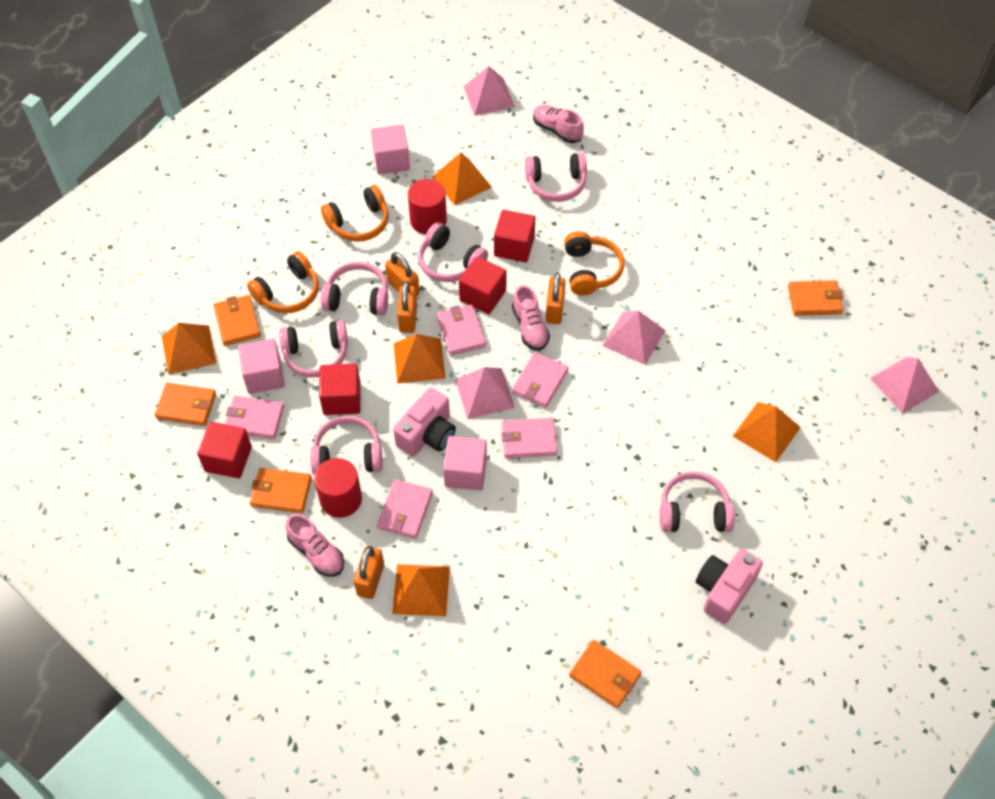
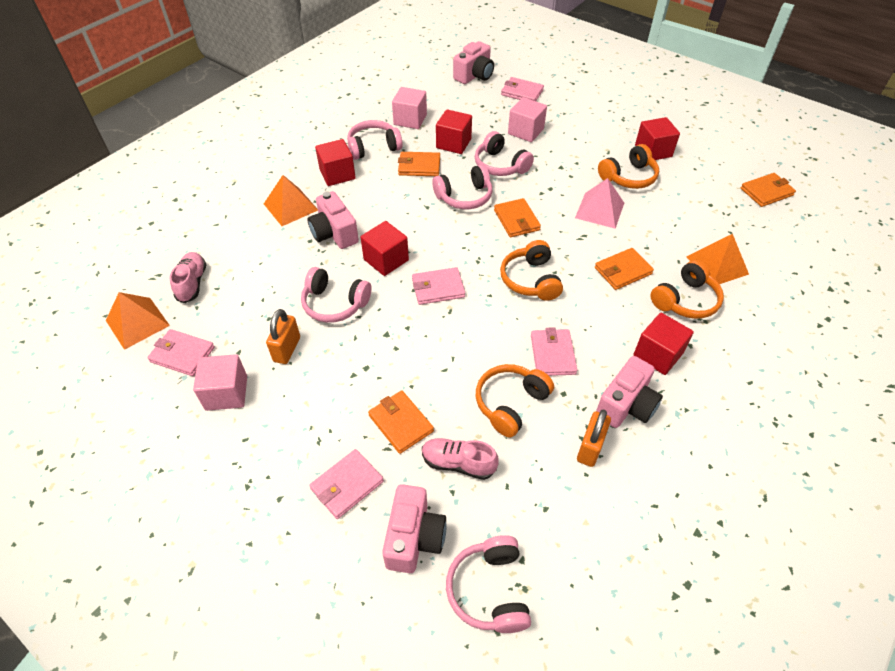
orange headphones: [247,251,319,313] [321,185,389,242] [564,231,624,295] = 3 -> [476,364,554,438] [500,240,563,301] [598,144,659,189] [650,260,724,319] = 4
orange padlock: [354,546,384,599] [385,252,420,297] [397,281,417,333] [546,272,566,324] = 4 -> [266,309,300,364] [577,409,611,467] = 2
orange pyramid: [162,323,216,375] [392,564,450,616] [394,334,446,383] [432,153,492,205] [733,402,801,462] = 5 -> [106,292,170,350] [264,175,318,226] [686,234,749,284] = 3
pink camera: [393,388,456,457] [696,549,763,624] = 2 -> [307,191,359,249] [382,484,447,573] [453,41,494,84] [596,356,663,428] = 4
pink headphones: [279,320,348,377] [310,416,383,475] [321,262,388,315] [418,222,488,282] [525,153,587,202] [660,471,735,532] = 6 -> [301,267,372,323] [347,120,403,160] [432,164,492,209] [446,535,531,633] [475,131,534,176] = 5
pink pyramid: [455,367,515,419] [464,66,515,116] [602,311,666,365] [870,357,939,413] = 4 -> [575,178,624,229] = 1
pink shoe: [285,514,344,577] [512,285,550,351] [533,105,584,143] = 3 -> [170,252,207,303] [422,438,499,480] = 2
red cube: [197,422,252,478] [319,364,361,415] [459,257,507,314] [494,210,535,262] = 4 -> [315,139,356,186] [360,221,409,276] [436,109,472,154] [633,313,694,375] [635,117,680,160] = 5
red cylinder: [314,458,362,518] [408,179,447,234] = 2 -> none = 0

